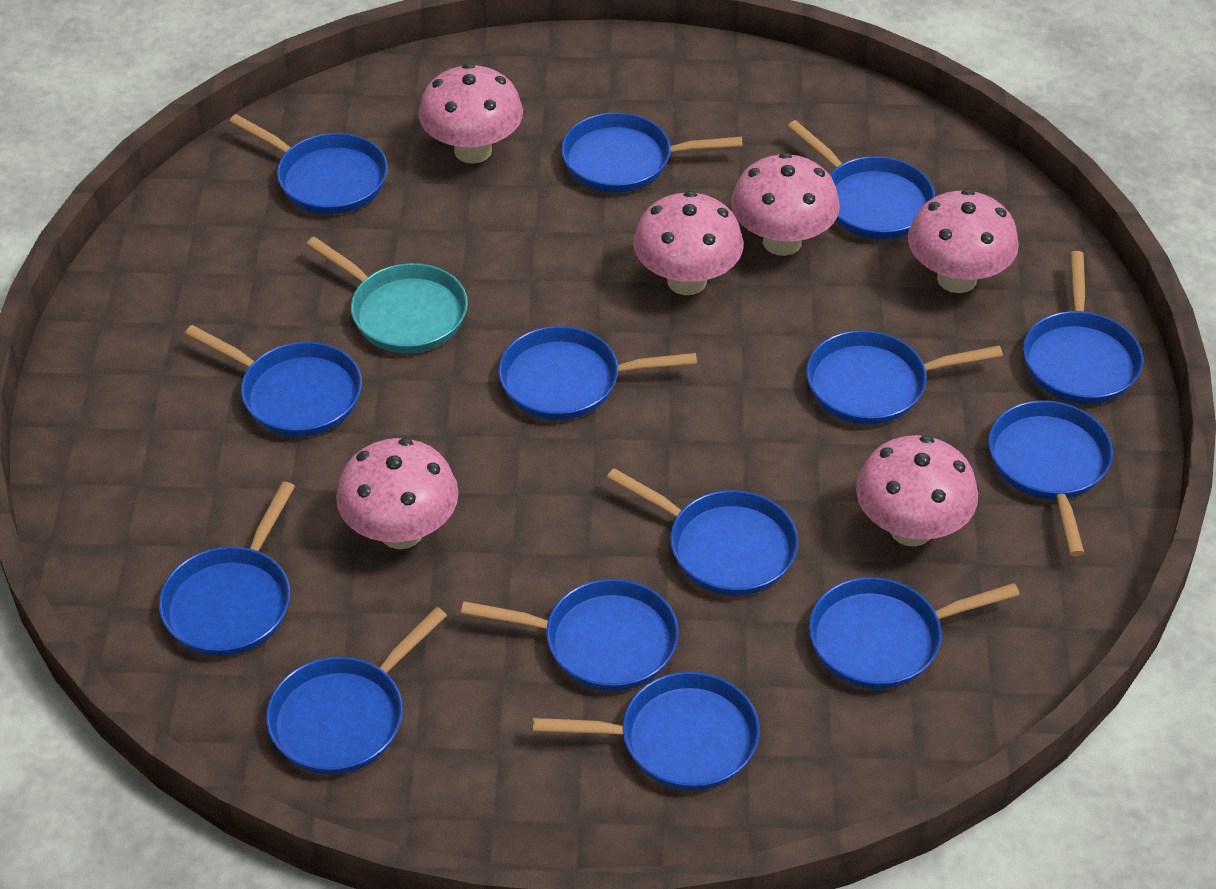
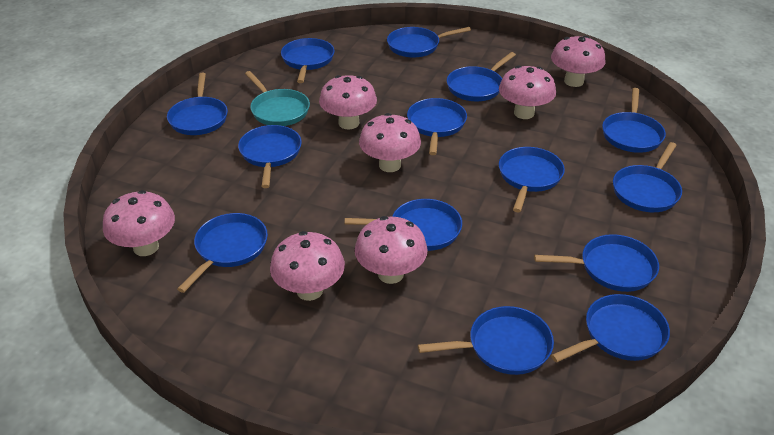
pink mushroom: [336,438,459,549] [419,64,523,164] [633,191,744,295] [731,153,840,256] [856,435,978,546] [908,189,1019,293] = 6 -> [103,190,175,256] [270,231,345,301] [319,75,377,130] [355,216,428,284] [359,113,421,172] [499,66,556,119] [551,36,605,87] = 7

